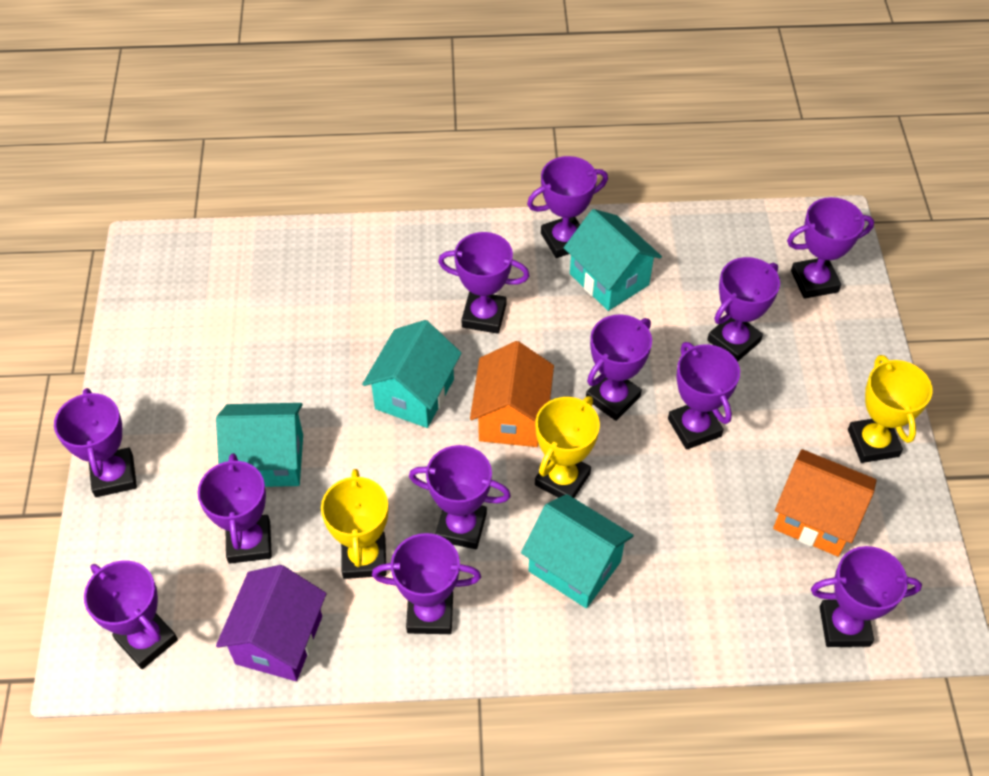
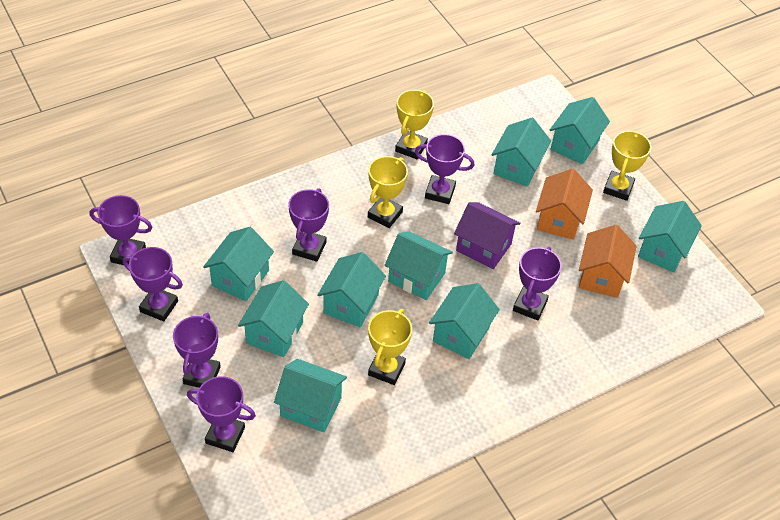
purple trophy: [54,388,137,497] [84,560,178,669] [197,453,272,564] [372,533,481,634] [409,445,511,549] [438,232,530,334] [527,156,608,258] [586,314,652,421] [668,342,740,450] [707,257,780,362] [787,197,874,299] [811,546,922,647] = 12 -> [90,195,152,265] [123,247,183,321] [173,313,221,388] [187,376,256,452] [288,188,329,262] [415,134,474,204] [513,247,562,321] = 7
turquoise house: [216,403,303,487] [362,320,462,428] [521,494,634,608] [564,209,662,311] = 4 -> [203,227,274,301] [238,280,309,357] [274,359,347,432] [317,252,386,327] [385,232,453,300] [429,283,500,359] [492,118,551,187] [550,97,610,164] [638,201,702,272] = 9
yellow trophy: [321,469,388,579] [535,396,600,498] [848,355,933,463] = 3 -> [368,156,408,228] [368,309,412,385] [395,90,434,159] [603,131,651,201] = 4

